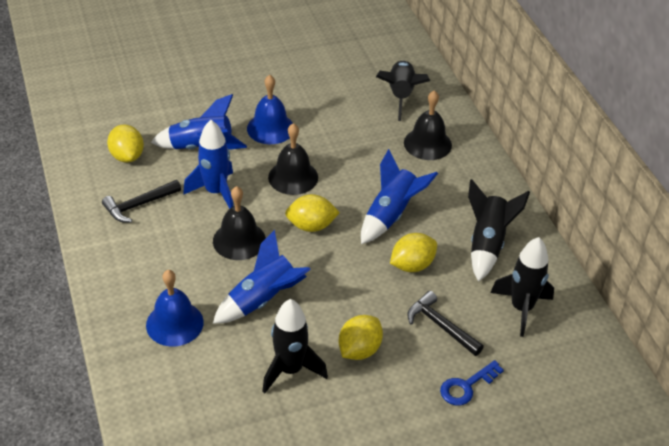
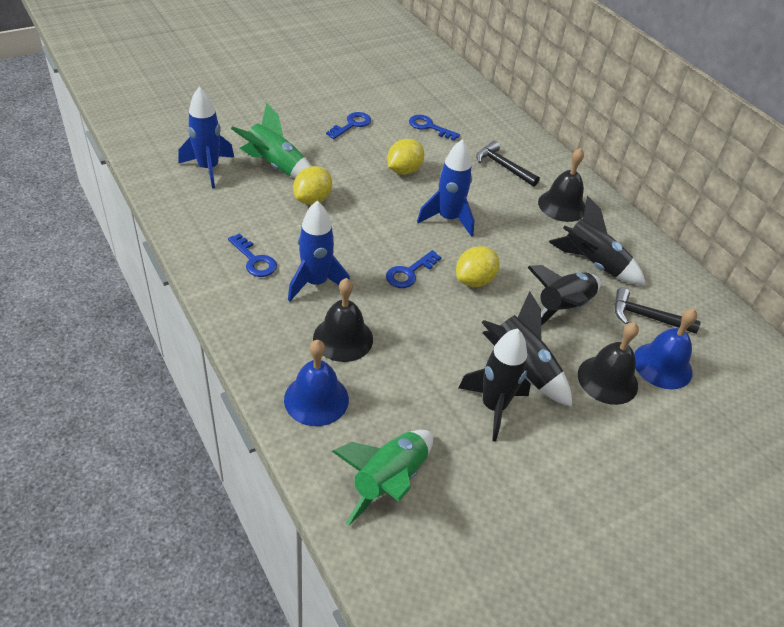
blue key: [440,360,504,406] = 1 -> [228,233,277,277] [326,112,371,139] [386,250,441,288] [409,115,460,141] = 4
blue rocket: [151,94,247,150] [183,120,233,209] [213,230,311,324] [361,149,438,244] = 4 -> [178,87,234,189] [288,201,350,302] [417,139,475,237] = 3
green rocket: none = 0 -> [231,103,311,178] [332,430,433,526] = 2
yellow lemon: [107,124,144,163] [285,194,340,232] [339,315,383,360] [390,233,437,272] = 4 -> [293,166,332,205] [387,139,425,175] [456,246,499,287] = 3

